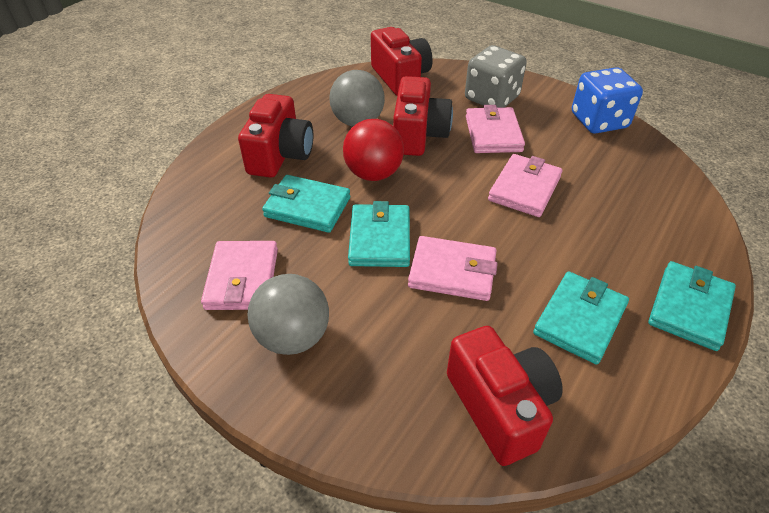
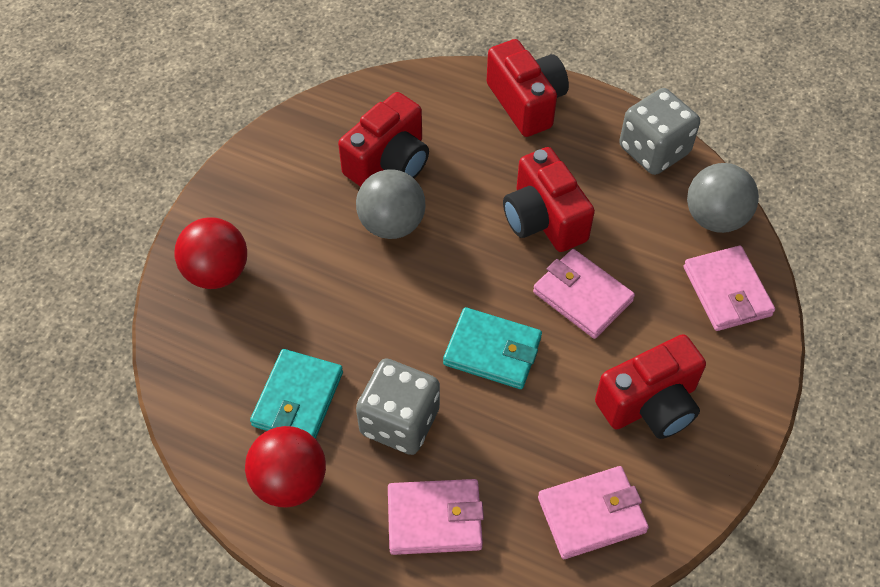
blue dice: [572,67,643,134] = 1 -> none = 0
grey dice: [465,45,527,108] = 1 -> [356,358,440,455] [619,88,700,175] = 2
red ball: [343,119,404,181] = 1 -> [174,217,247,289] [245,426,326,507] = 2
turquoise wallet: [262,175,350,233] [348,201,410,267] [533,271,629,365] [648,261,736,351] = 4 -> [250,349,343,439] [443,307,542,389] = 2

